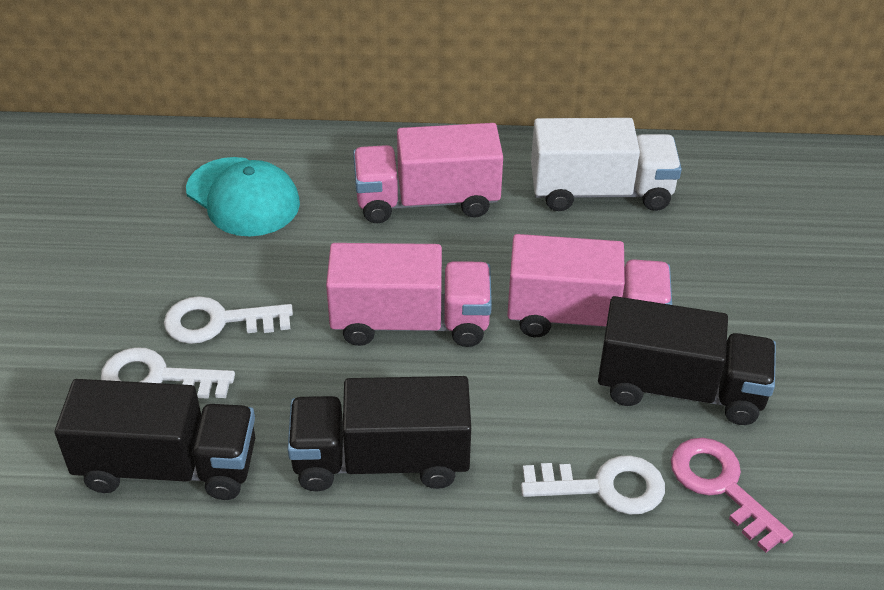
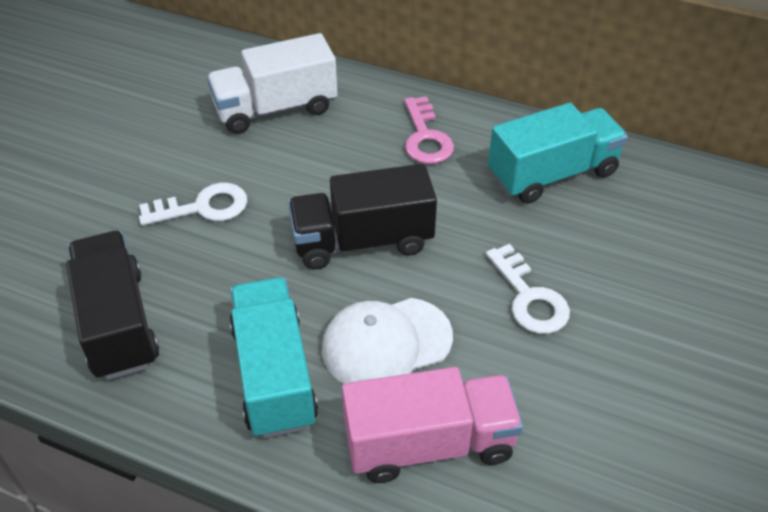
black truck: [55,379,255,500] [288,376,471,491] [598,296,776,425] = 3 -> [66,231,159,380] [288,164,437,270] = 2
pink truck: [326,243,492,347] [353,123,503,223] [507,234,672,337] = 3 -> [342,367,523,483] = 1
turquoise cap: [186,157,300,237] = 1 -> none = 0
turquoise truck: none = 0 -> [230,277,318,438] [488,103,628,204] = 2
white cap: none = 0 -> [322,298,453,384] = 1
white key: [101,347,235,399] [164,296,293,344] [521,455,665,515] = 3 -> [139,183,247,226] [486,244,570,334] = 2

